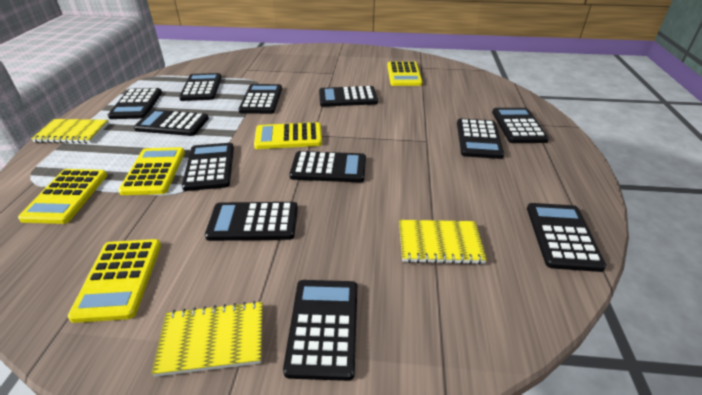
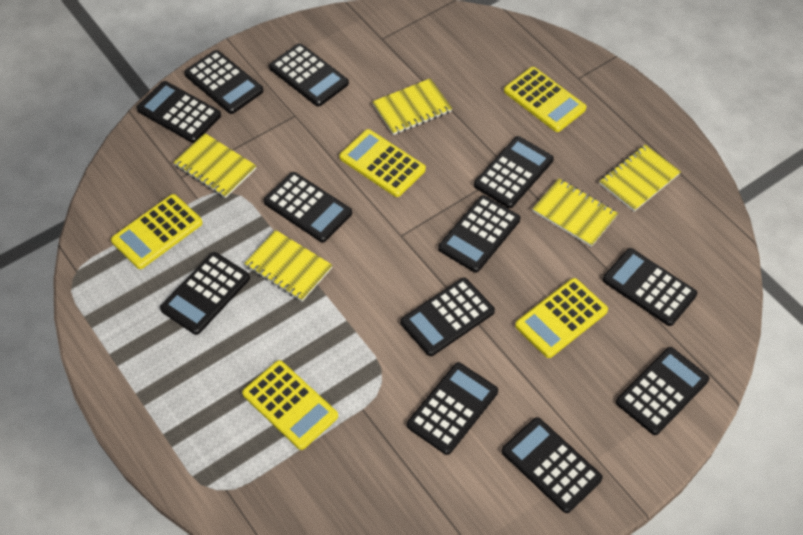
yellow notebook: [31,119,109,143] [151,301,263,377] [399,220,487,264] = 3 -> [173,133,256,198] [244,230,333,302] [372,78,452,135] [532,178,618,247] [599,144,681,212] = 5

